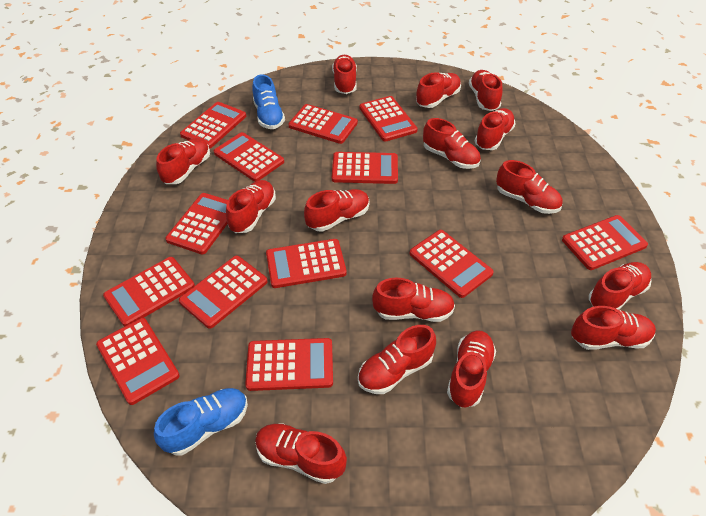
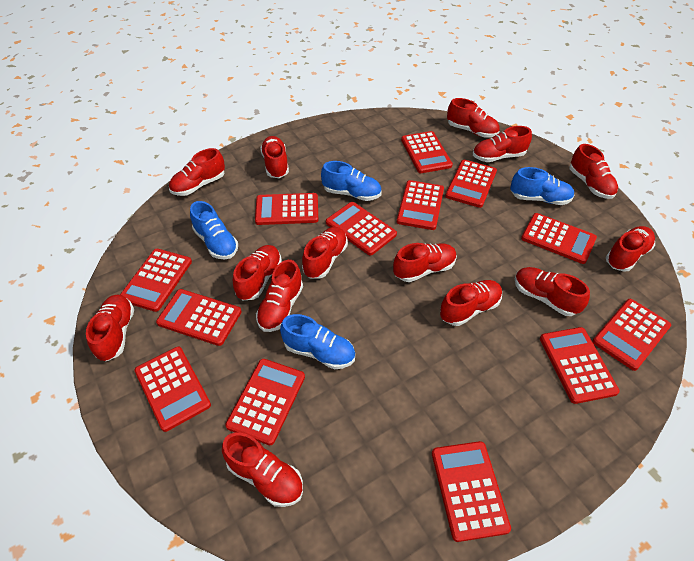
blue shoe: [154,388,248,455] [252,74,285,129] = 2 -> [190,201,238,259] [280,314,355,369] [321,161,382,201] [510,167,574,205] = 4
red shoe: [156,138,210,184] [226,180,276,233] [255,423,347,484] [304,189,370,232] [332,55,357,94] [358,325,436,394] [372,278,455,322] [416,72,461,108] [423,118,481,169] [447,330,496,407] [469,70,503,111] [475,108,516,150] [496,160,563,214] [571,306,656,350] [589,262,652,310] = 15 -> [86,295,134,361] [169,148,225,196] [222,432,303,507] [233,245,282,300] [256,260,303,332] [260,136,289,178] [302,227,348,278] [393,243,457,282] [440,280,502,326] [447,98,500,138] [473,126,532,162] [515,267,590,316] [570,144,618,199] [606,226,655,272] = 14

